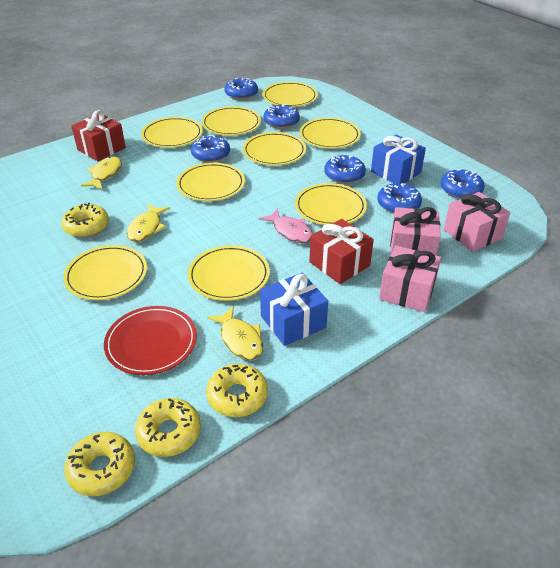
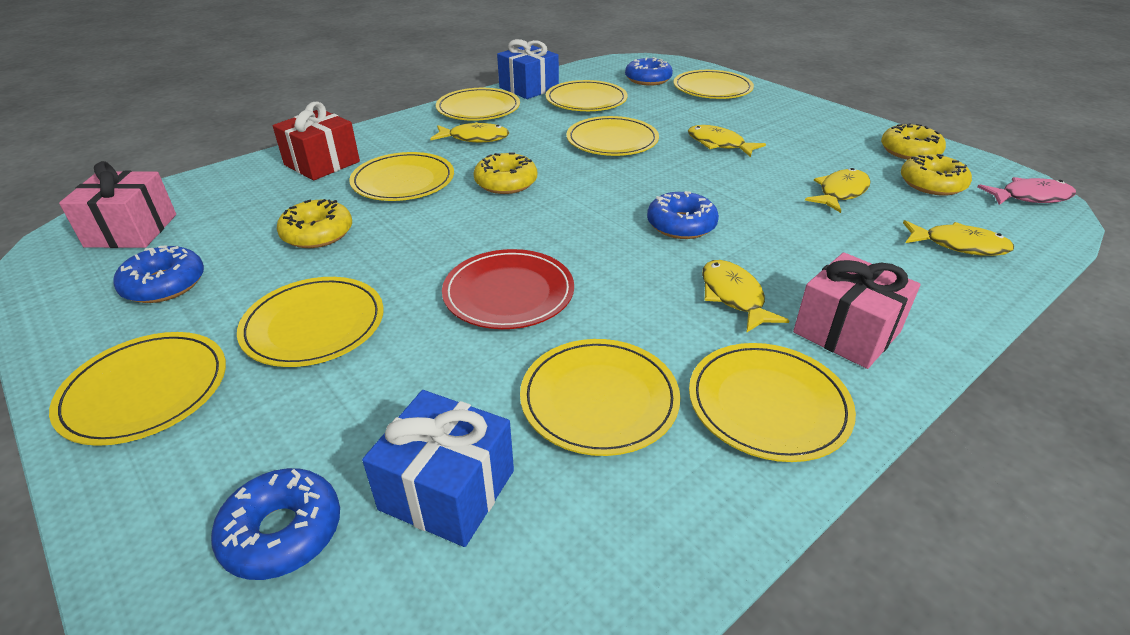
blue donut: [191,135,230,163] [224,78,258,100] [263,104,300,129] [324,155,366,184] [377,183,422,213] [441,169,485,199] = 6 -> [113,245,204,303] [211,468,340,580] [625,57,673,86] [647,191,719,239] = 4
pink gift: [379,245,441,312] [390,207,441,256] [444,192,510,252] = 3 -> [59,161,176,248] [793,252,921,369] = 2
red gift: [71,110,126,161] [309,219,374,284] = 2 -> [273,101,360,181] = 1
yellow fish: [81,157,122,190] [127,204,170,242] [207,306,263,360] = 3 -> [430,122,509,142] [688,125,766,157] [702,260,790,333] [805,168,870,213] [903,220,1014,256] = 5

